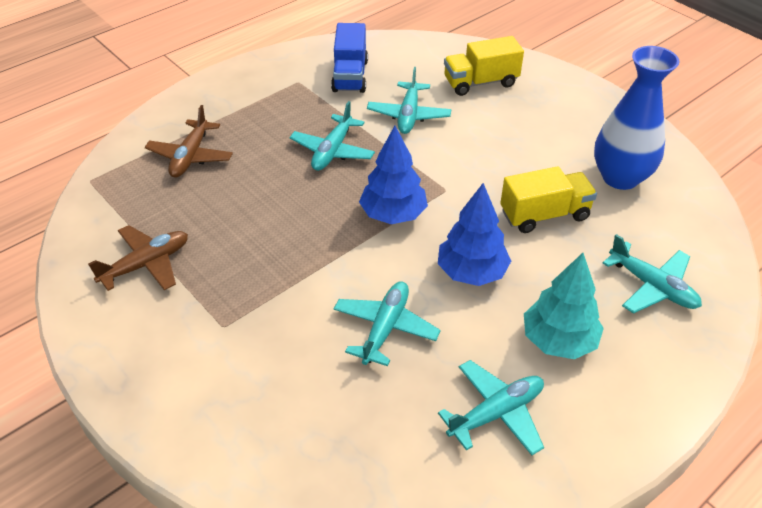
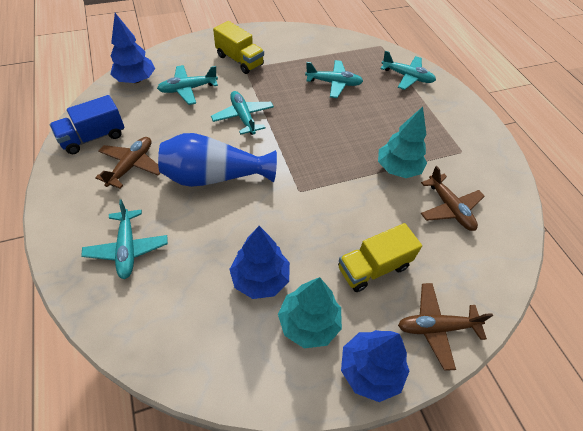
blue tree: [359,126,428,224] [438,183,511,286] = 2 -> [110,13,155,83] [229,226,290,299] [341,330,409,402] = 3
brown plane: [88,225,188,291] [145,105,233,178] = 2 -> [95,137,160,189] [398,283,493,371] [421,166,485,231] = 3
turquoise tree: [524,253,604,359] = 1 -> [278,277,342,348] [378,107,427,178] = 2

